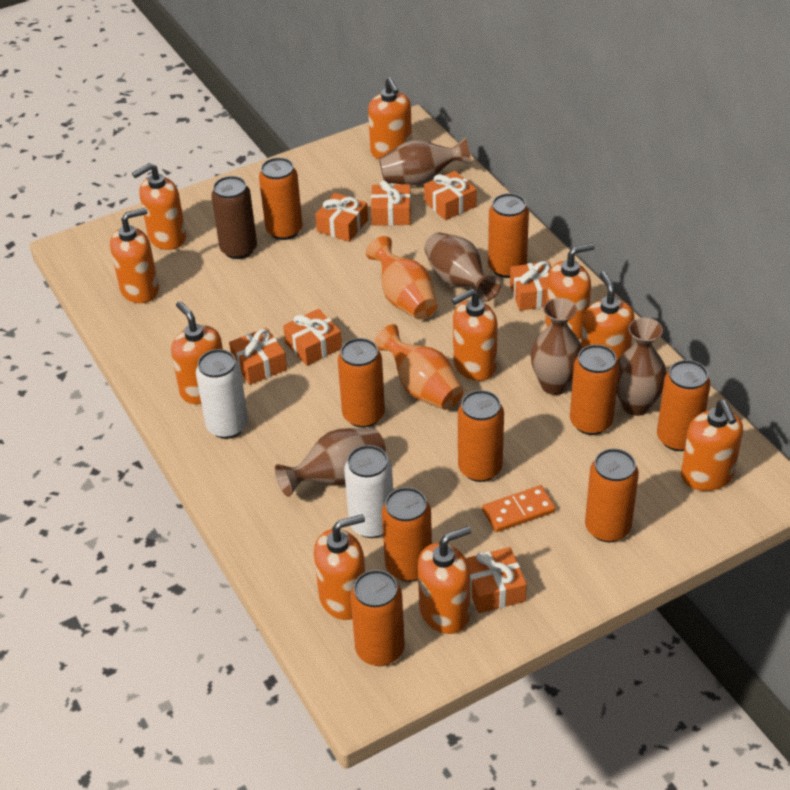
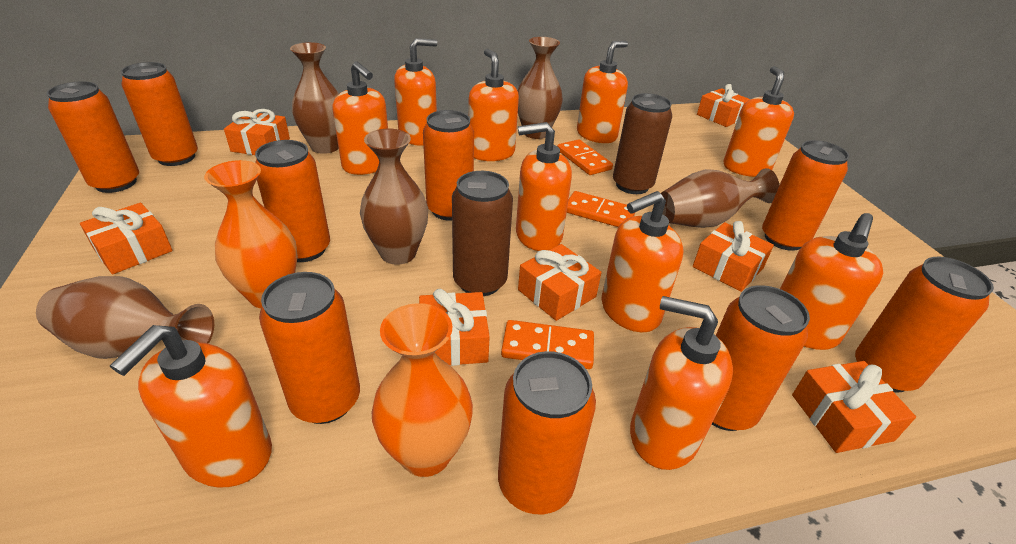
brown can: [211,176,257,259] = 1 -> [452,171,513,296] [613,93,672,194] = 2
orange domino: [482,485,556,532] = 1 -> [501,320,594,369] [557,139,613,175] [567,191,636,227] = 3
white can: [196,349,248,439] [344,445,393,538] = 2 -> none = 0

